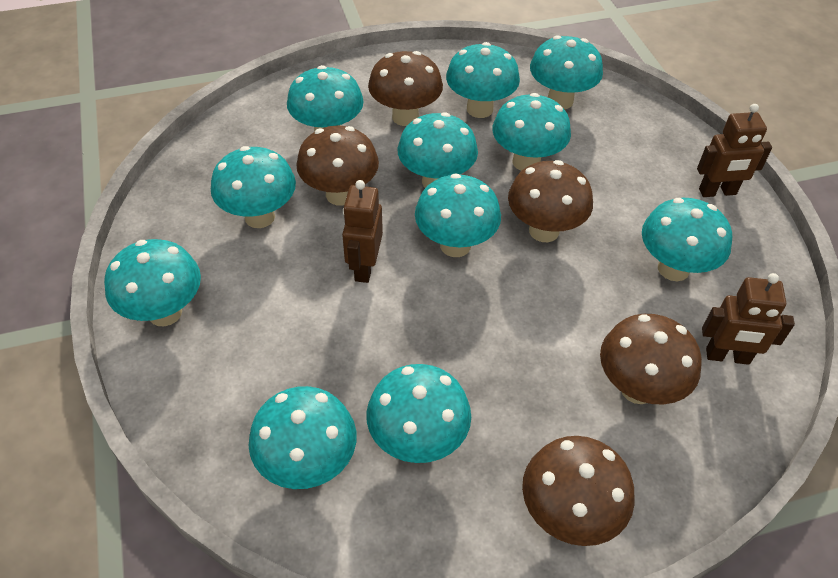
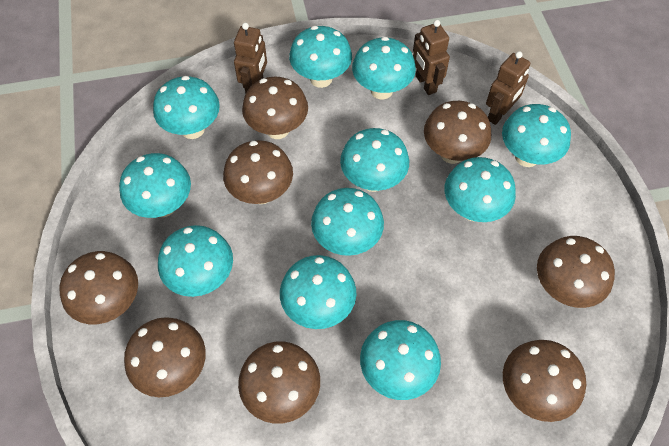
brown mushroom: [296,126,379,205] [368,51,443,126] [508,160,593,242] [522,436,635,546] [600,314,702,405] = 5 -> [59,251,138,324] [124,317,206,397] [223,140,293,204] [238,342,320,424] [242,76,308,139] [424,101,491,164] [503,340,586,422] [537,236,615,308] = 8

